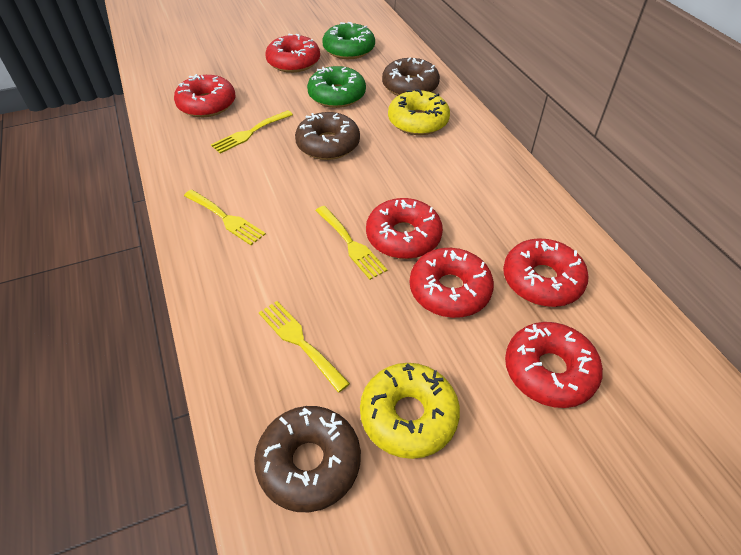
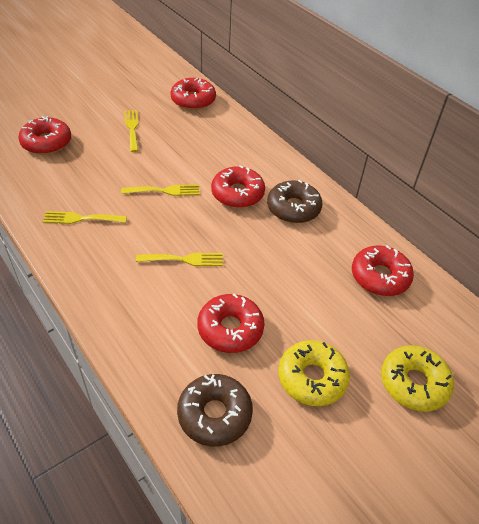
brown donut: [254,406,361,512] [295,112,360,160] [382,58,440,96] = 3 -> [177,374,253,447] [267,180,322,223] = 2
green donut: [307,66,366,108] [323,22,375,59] = 2 -> none = 0
red donut: [174,74,235,117] [266,34,320,73] [366,198,443,259] [410,248,494,318] [503,238,589,307] [505,322,603,408] = 6 -> [18,116,71,155] [170,78,216,110] [197,294,265,353] [211,165,265,208] [352,245,414,296] = 5

